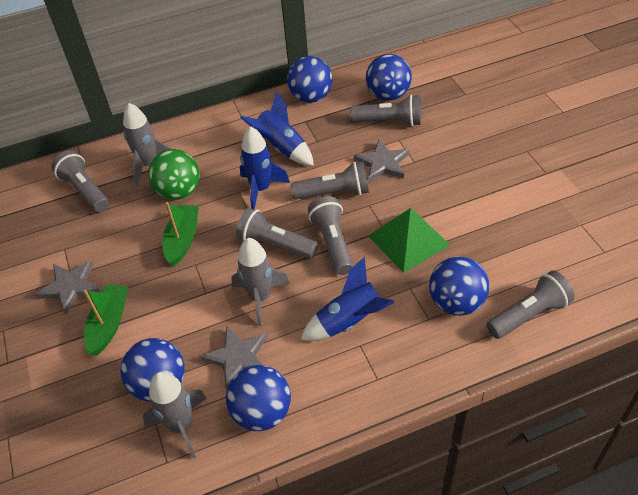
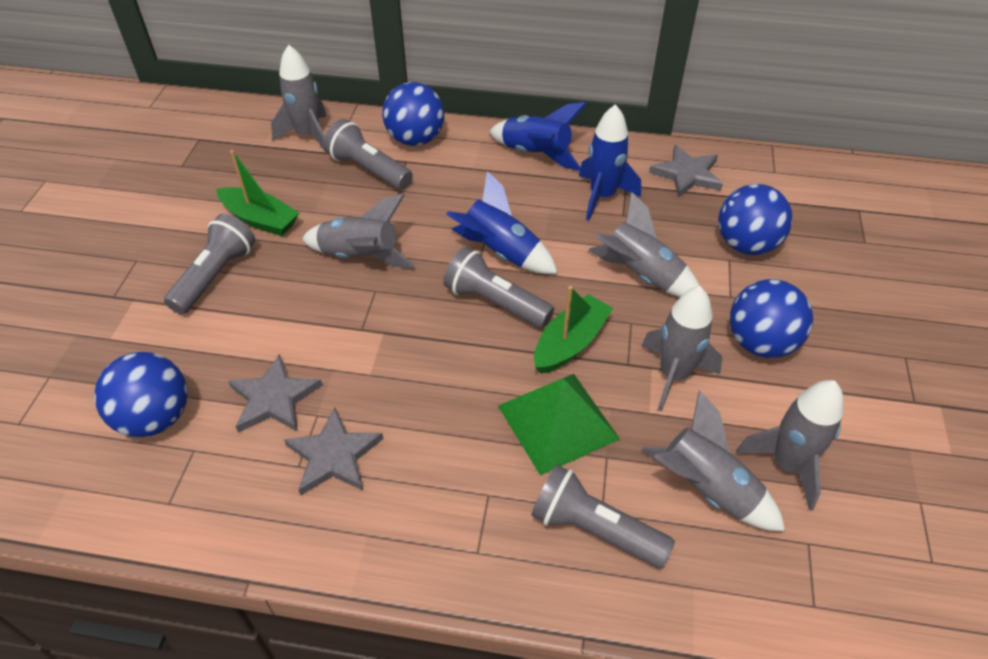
blue ball: [120,338,185,402] [226,365,291,431] [287,56,332,103] [366,54,412,101] [429,257,489,316] = 5 -> [94,352,188,437] [382,82,444,146] [718,184,792,255] [730,279,813,358] = 4
green ball: [148,149,200,200] = 1 -> none = 0
grey flashlight: [51,150,109,212] [236,208,318,259] [291,162,369,199] [308,196,353,275] [350,94,421,127] [487,270,575,339] = 6 -> [164,214,255,314] [324,119,413,190] [443,247,554,328] [531,464,675,568] = 4
grey rocket: [123,103,172,185] [143,372,207,459] [231,238,290,326] = 3 -> [271,45,327,154] [302,194,415,268] [589,192,700,297] [642,286,722,411] [642,390,785,531] [736,380,844,511] = 6

